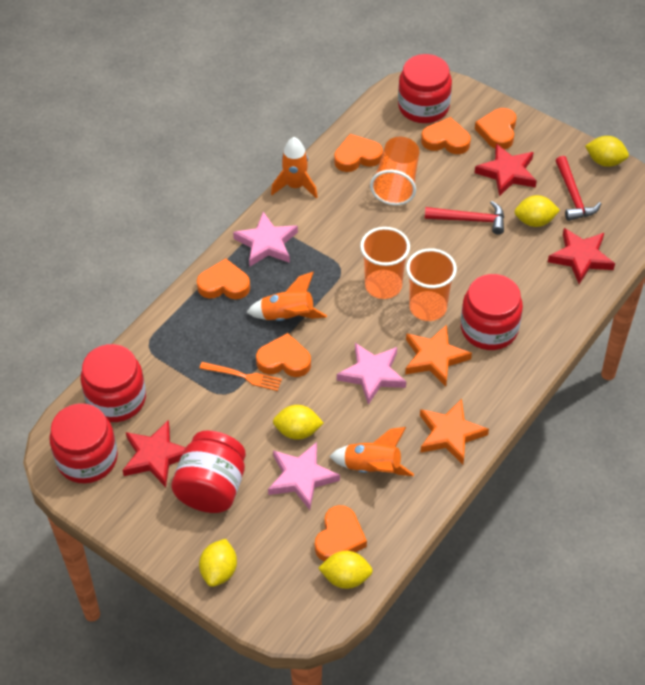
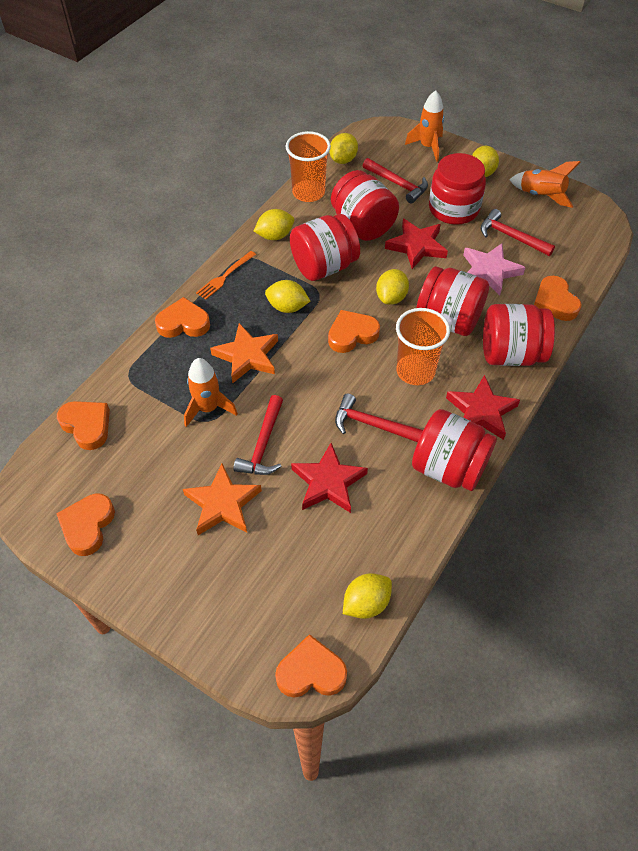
orange cup: [360,227,410,299] [370,137,419,205] [406,248,457,321] = 3 -> [286,131,331,202] [396,308,450,385] = 2
pink star: [233,212,298,266] [268,442,340,510] [337,343,406,405] = 3 -> [463,243,526,295] = 1
red hammer: [425,201,504,235] [555,156,601,221] = 2 -> [233,395,283,475] [335,393,423,442] [363,158,428,204] [480,209,555,256] = 4
red jar: [50,403,118,483] [81,344,146,422] [171,430,246,513] [398,54,452,123] [461,274,523,350] = 5 -> [290,214,360,281] [331,170,399,241] [412,409,497,491] [416,266,489,336] [429,153,486,225] [483,304,555,366] = 6
yellow lemon: [199,539,237,587] [273,405,323,440] [318,551,373,589] [515,195,560,227] [585,136,629,167] = 5 -> [254,209,294,240] [265,280,310,313] [329,133,358,164] [343,573,392,619] [376,269,409,305] [472,146,499,177] = 6

